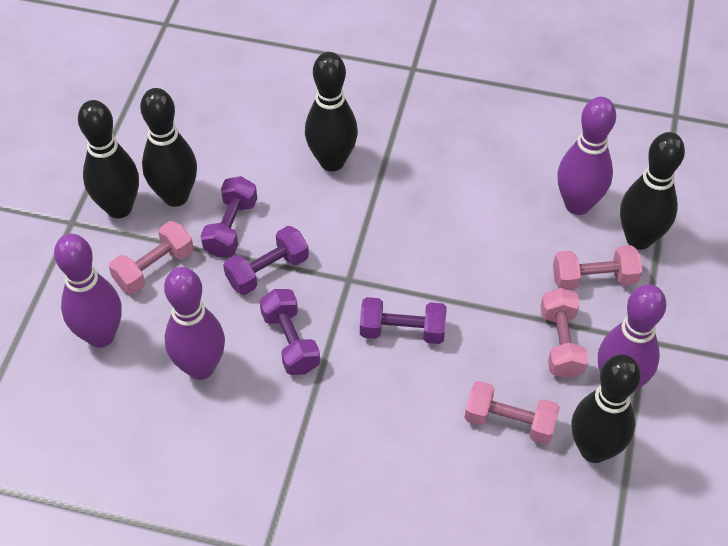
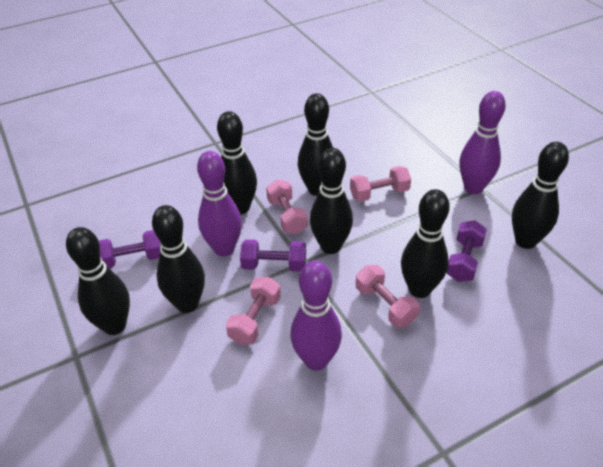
black bowling pin: [78,100,139,218] [140,88,197,207] [305,52,358,171] [571,354,641,463] [620,132,685,250] = 5 -> [66,227,130,335] [152,205,205,313] [217,111,257,215] [298,93,333,196] [310,148,353,254] [401,189,450,298] [512,142,569,249] = 7
purple bowling pin: [54,234,122,348] [164,267,225,380] [557,97,616,215] [598,284,666,390] = 4 -> [197,151,242,257] [290,261,342,371] [460,91,506,194] = 3
purple dumbbell: [200,176,257,257] [223,226,309,295] [260,289,320,375] [360,297,447,344] = 4 -> [99,230,161,268] [240,240,306,272] [446,220,487,282] = 3

